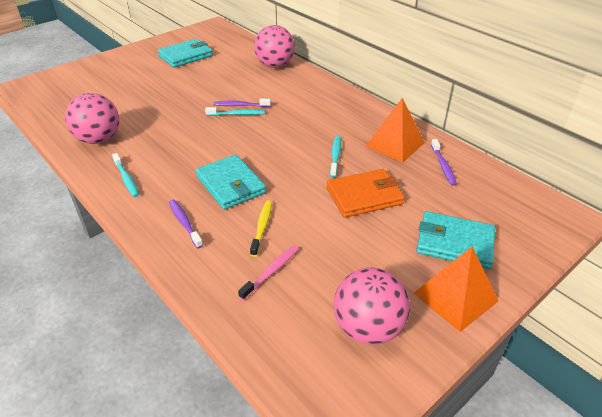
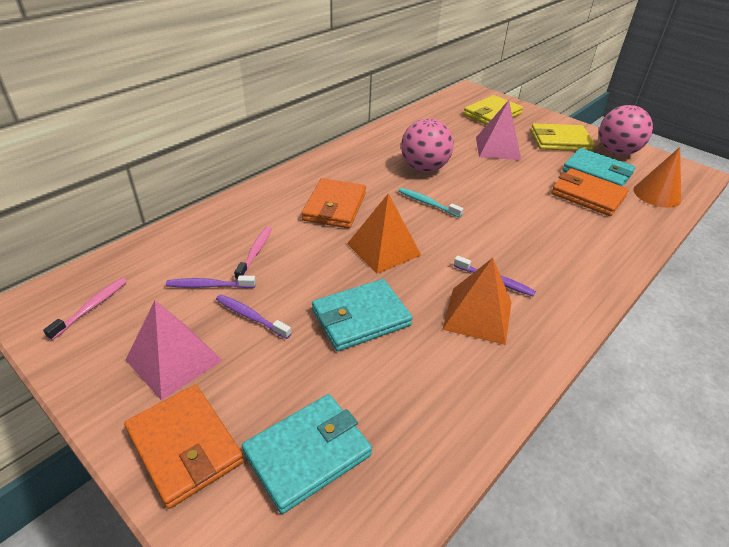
orange cone: none = 0 -> [634,147,681,208] = 1
orange wallet: [326,169,405,218] = 1 -> [124,385,244,509] [302,178,366,229] [551,168,629,216] = 3
pink ball: [65,93,119,144] [254,25,295,68] [334,268,410,345] = 3 -> [401,118,454,172] [599,105,653,155] = 2
pink pyramid: none = 0 -> [125,301,223,401] [476,100,521,160] = 2
pink toothbrush: [238,245,299,300] = 1 -> [43,278,127,340] [234,227,272,280] = 2
turquoise toothbrush: [112,153,139,197] [205,107,265,116] [330,136,341,177] = 3 -> [399,188,464,218] = 1
yellow toothbrush: [250,201,272,257] = 1 -> none = 0
yellow wallet: none = 0 -> [463,95,523,125] [531,123,595,151] = 2

